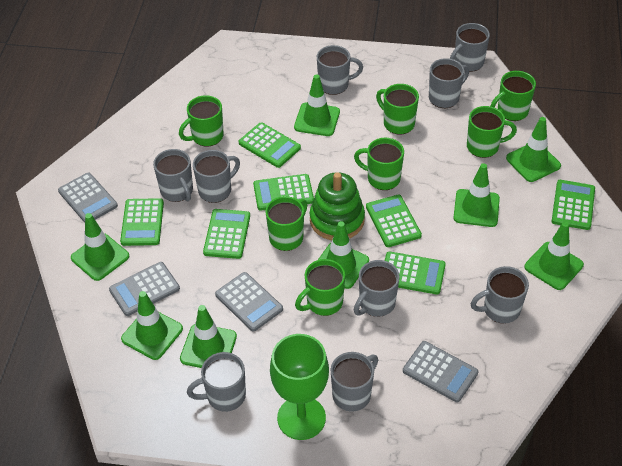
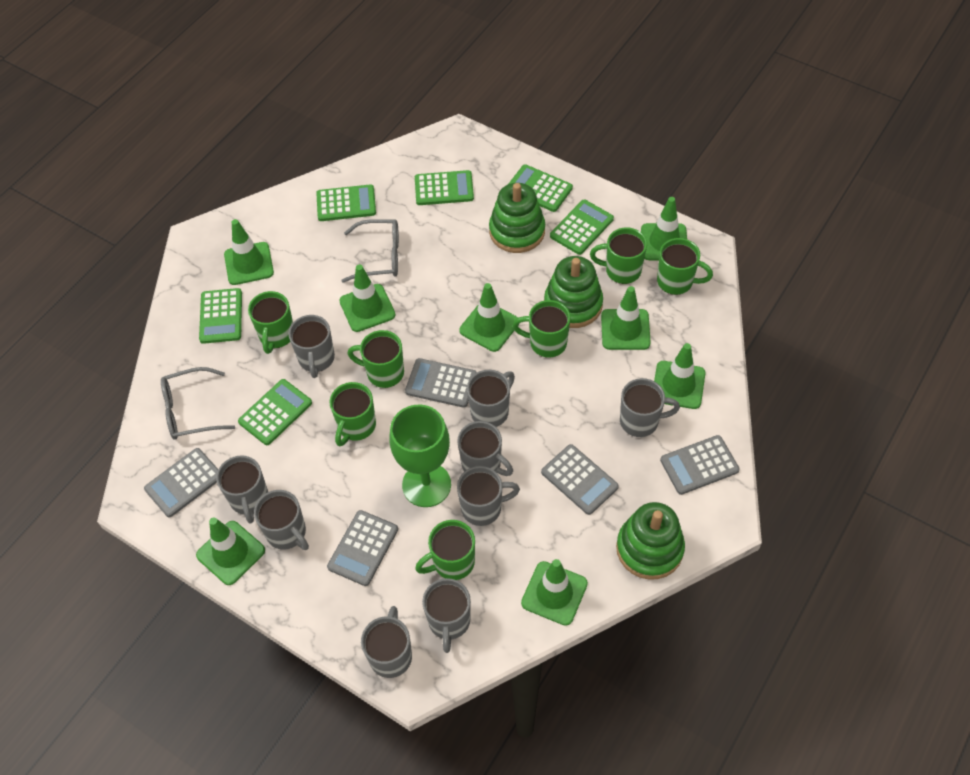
green calculator: [120,198,164,246] [203,209,250,259] [239,122,301,168] [253,174,314,211] [366,194,422,247] [385,251,446,295] [552,180,595,230] = 7 -> [199,288,242,344] [238,379,312,445] [316,184,376,221] [415,170,474,205] [509,164,573,212] [550,200,614,255] = 6
green stacking toy: [310,172,365,240] = 1 -> [489,183,545,253] [544,256,603,328] [616,502,685,580] = 3
grey calculator: [58,173,118,223] [109,262,180,316] [215,272,283,332] [403,341,478,402] = 4 -> [144,448,218,518] [327,510,398,586] [405,358,477,408] [541,444,619,515] [660,435,740,495] = 5
grey glasses: none = 0 -> [161,367,235,440] [342,219,399,283] = 2

